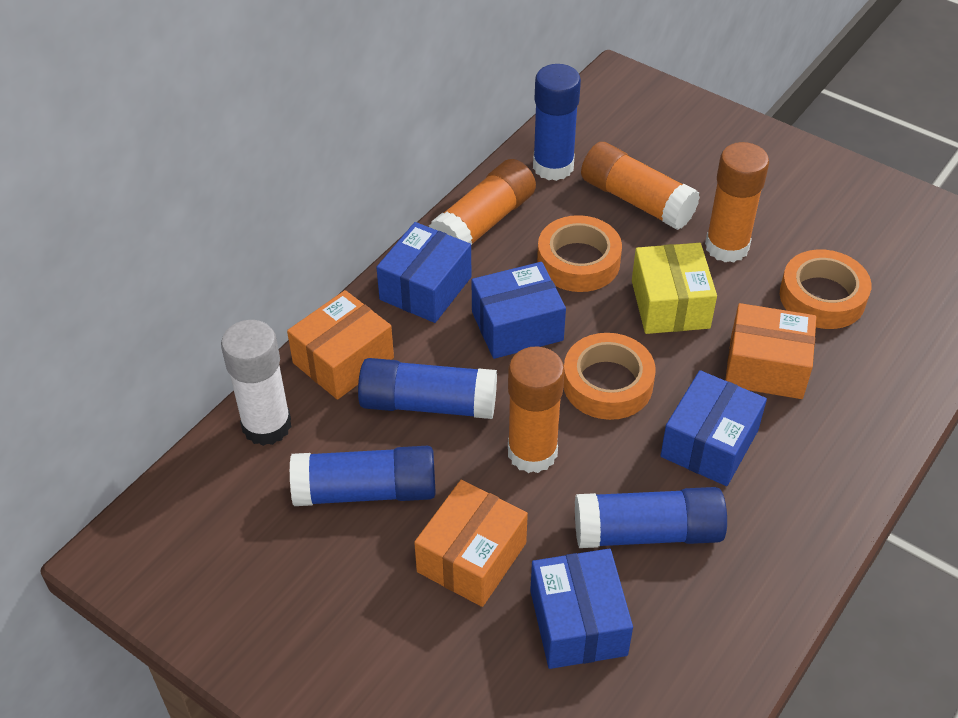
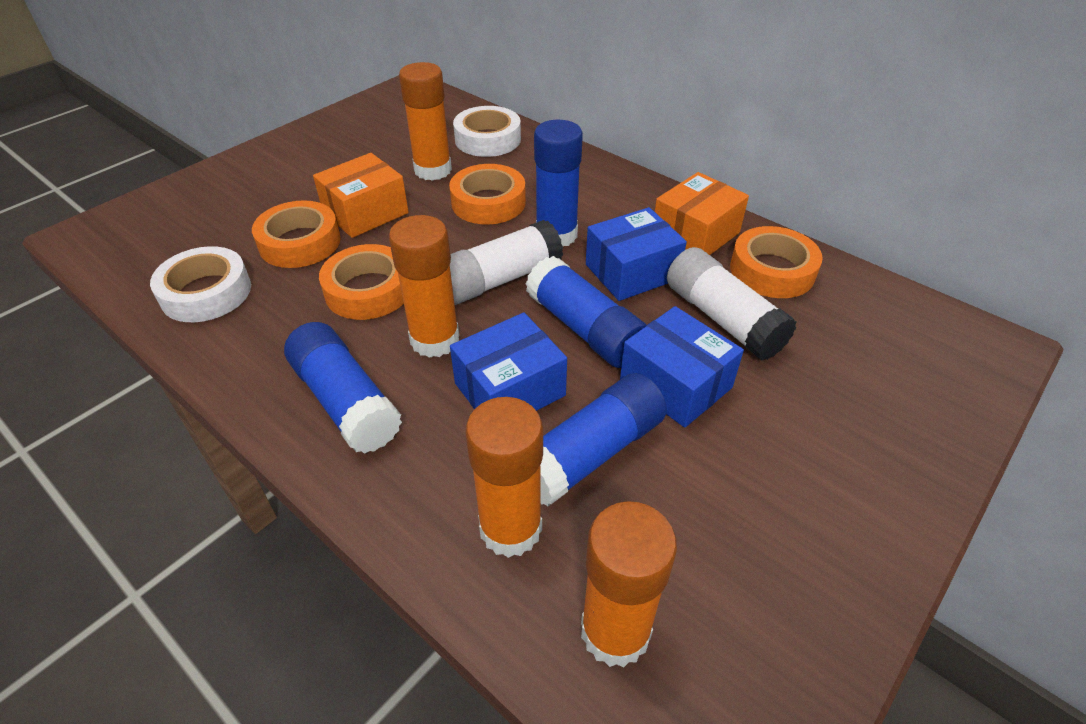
blue box: [376,222,472,323] [471,262,566,359] [530,549,633,669] [660,370,767,486] = 4 -> [450,313,567,411] [586,207,687,301] [620,306,744,428] = 3
orange box: [287,290,394,400] [414,480,528,607] [725,303,817,399] = 3 -> [313,153,409,238] [655,172,749,255] = 2
orange tape: [537,215,622,292] [563,333,656,420] [780,249,872,329] = 3 -> [252,200,341,268] [319,244,404,320] [449,164,526,225] [730,226,823,298] = 4
white glue stick: [221,320,291,446] = 1 -> [450,220,563,305] [667,247,797,360] = 2
white tape: none = 0 -> [150,246,251,322] [453,106,521,157] = 2
yellow box: [632,243,717,334] = 1 -> none = 0

